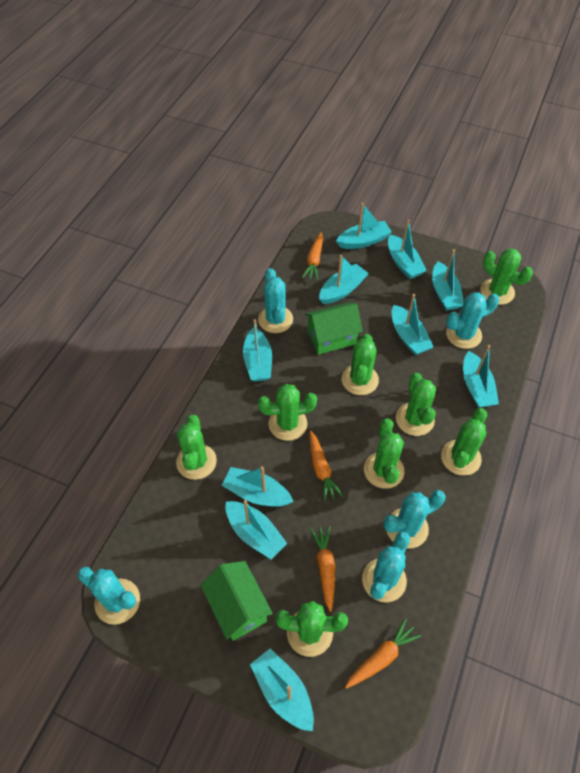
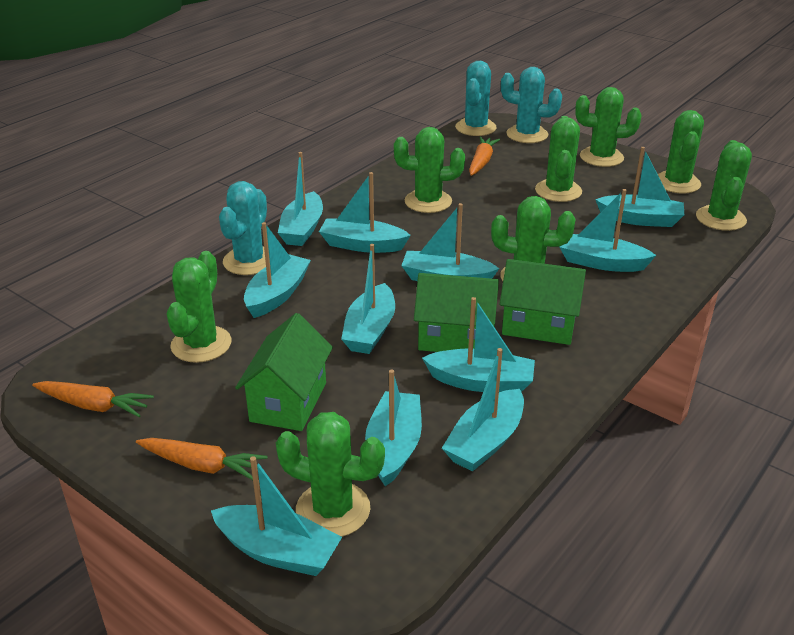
green house: [200,561,273,641] [305,302,363,355] = 2 -> [235,313,333,431] [414,273,499,352] [500,259,586,345] = 3
orange carrot: [302,232,323,280] [309,430,343,502] [310,526,335,612] [345,618,421,689] = 4 -> [32,381,154,417] [136,438,268,480] [469,137,500,176] = 3
turquoise boat: [222,466,294,507] [226,500,287,559] [243,319,272,381] [250,648,314,731] [319,255,369,304] [336,203,392,249] [388,219,427,279] [392,294,433,355] [432,249,464,310] [463,345,499,408] = 10 -> [211,456,342,576] [244,222,311,318] [278,152,323,246] [319,172,411,253] [341,244,395,354] [365,369,422,486] [401,203,499,281] [422,297,535,392] [442,348,524,472] [560,189,656,272] [595,147,684,227] = 11
turquoise cactus: [77,567,140,625] [258,268,293,333] [362,531,410,602] [384,490,445,549] [446,292,499,349] = 5 -> [219,181,267,275] [455,61,497,136] [501,67,562,143] = 3

